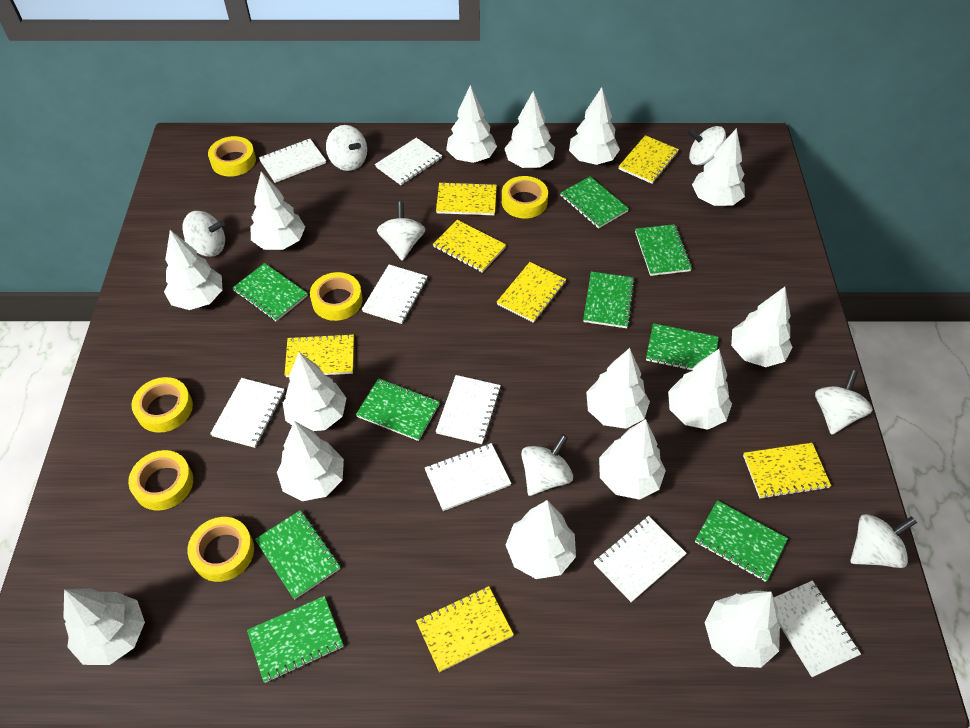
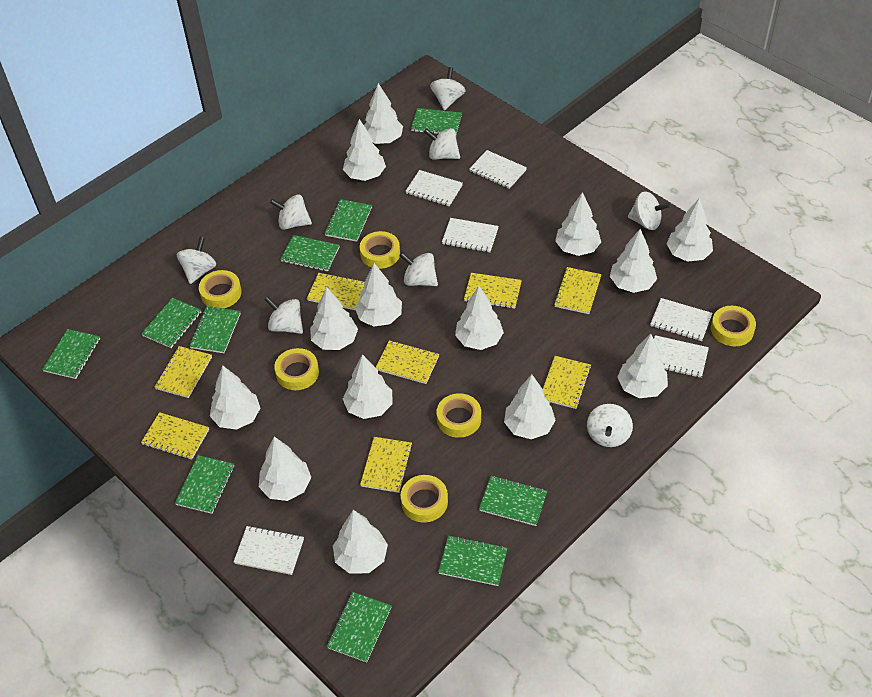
green notebook: [233,263,308,321] [247,596,344,683] [255,510,340,599] [356,378,440,441] [560,176,629,229] [583,272,635,328] [635,224,692,276] [646,323,719,371] [695,500,788,582] = 9 -> [42,329,100,379] [141,298,201,348] [175,455,234,514] [189,306,241,353] [281,235,340,271] [325,199,372,242] [327,592,392,662] [411,108,462,134] [438,536,507,586] [479,476,547,526] = 10
white notebook: [210,378,285,448] [259,139,326,183] [362,265,428,324] [375,138,442,185] [425,443,511,511] [436,375,501,444] [594,516,687,602] [774,581,861,677] = 8 -> [234,526,304,575] [405,170,463,206] [442,218,499,252] [469,150,527,189] [650,298,712,341] [654,335,709,378] = 6
white spinning top: [182,211,225,257] [326,125,367,171] [377,201,425,261] [521,434,573,496] [687,126,726,165] [815,370,873,435] [850,514,917,568] = 7 -> [177,236,216,284] [265,296,303,334] [270,195,312,230] [399,252,438,286] [424,128,460,160] [430,67,465,110] [587,404,633,447] [628,192,670,230] = 8
white tree: [63,588,145,665] [164,230,222,310] [251,172,305,250] [277,421,344,501] [283,352,347,431] [446,85,497,163] [504,91,555,168] [506,500,576,579] [569,87,620,165] [586,348,650,429] [599,419,666,500] [668,349,732,430] [692,128,745,206] [704,591,780,668] [731,287,793,367] = 15 -> [210,366,260,430] [259,436,311,501] [310,287,358,350] [333,510,388,574] [343,119,386,181] [343,354,392,419] [355,263,402,327] [364,83,403,144] [455,286,504,350] [504,374,556,439] [555,192,601,256] [610,229,657,293] [617,334,668,398] [667,198,713,262] = 14
yellow notebook: [285,334,354,377] [416,586,514,672] [433,220,506,273] [436,182,497,215] [497,262,566,323] [618,135,679,184] [743,443,831,499] = 7 -> [141,412,209,460] [155,346,212,398] [307,272,364,310] [360,437,413,493] [375,340,439,384] [464,273,522,309] [543,356,591,409] [554,267,602,314] = 8

